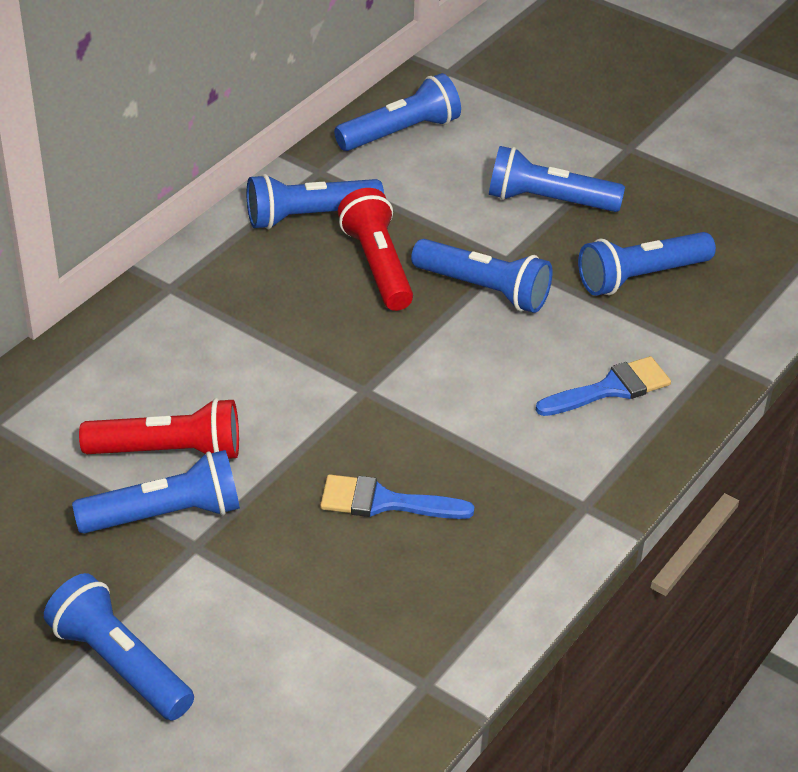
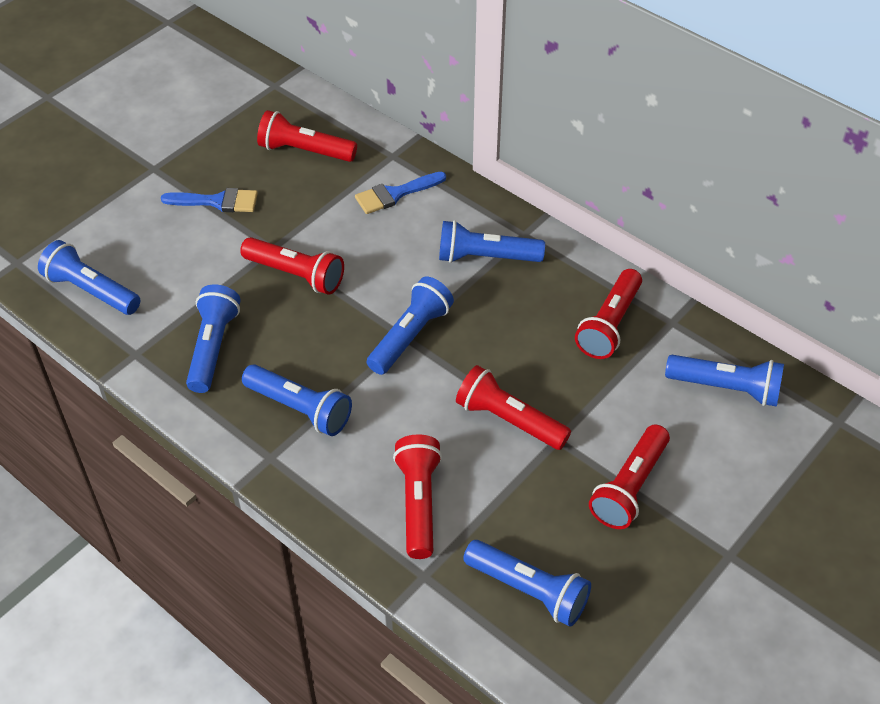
red flashlight: [79,398,239,459] [338,188,413,311] = 2 -> [240,237,344,295] [257,110,357,162] [393,435,442,559] [456,365,571,450] [575,269,642,359] [589,424,670,529] = 6

